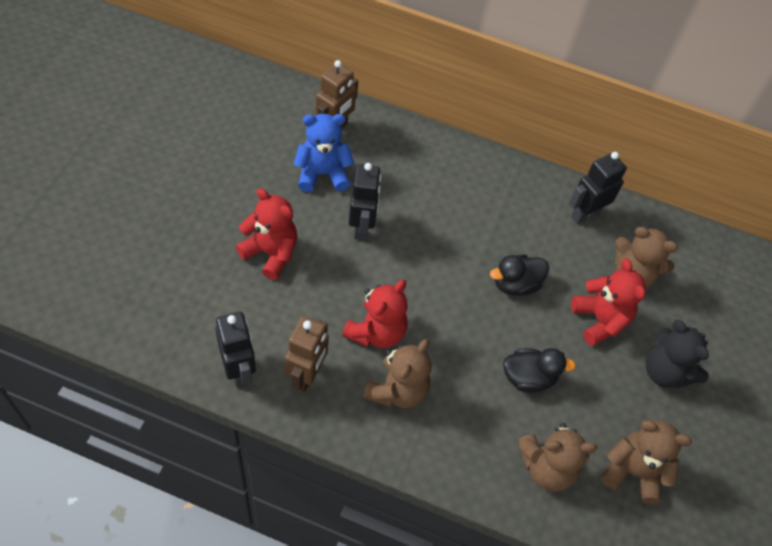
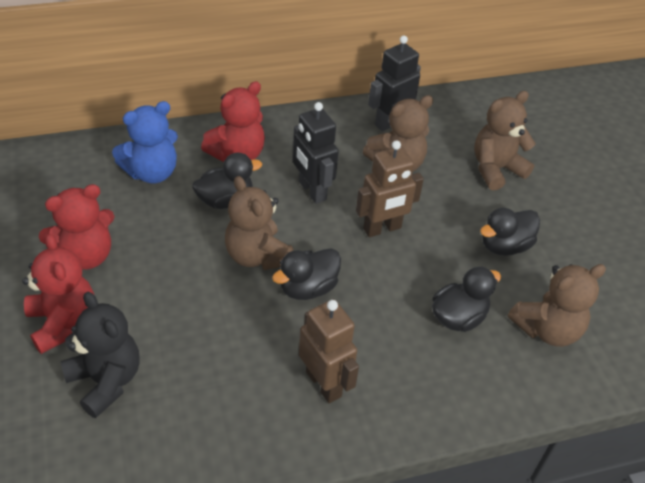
black duck: [490,255,549,296] [503,348,576,393] = 2 -> [192,153,262,209] [272,248,341,300] [432,267,501,332] [480,208,540,256] = 4
black robot: [215,312,256,388] [349,163,381,240] [569,152,627,224] = 3 -> [293,102,339,204] [368,36,421,131] = 2

